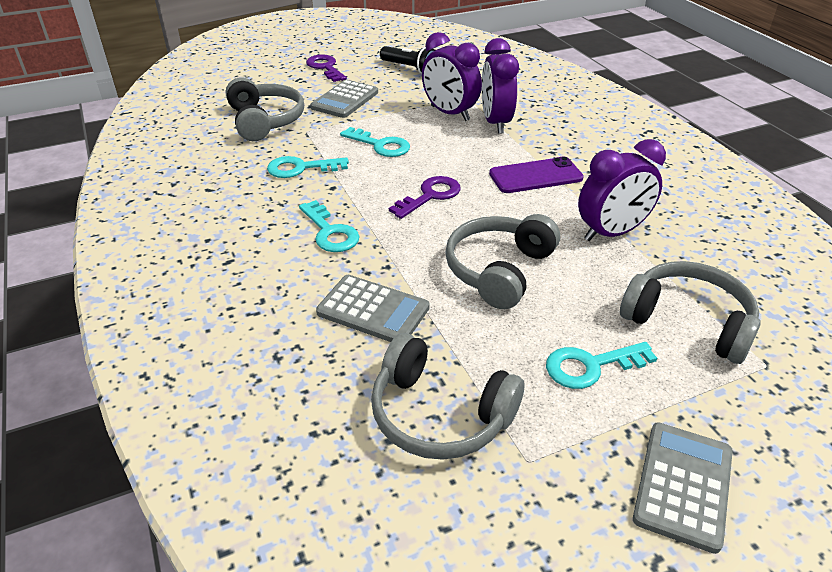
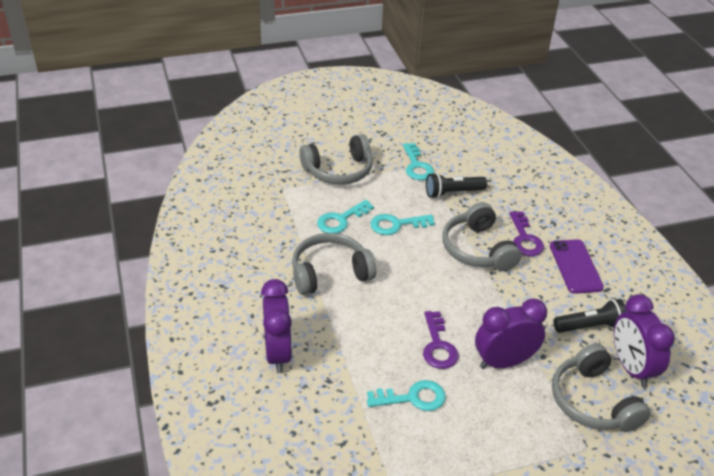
black flashlight: [380,46,435,74] = 1 -> [426,173,487,199] [553,299,627,333] = 2
grey calculator: [310,80,378,118] [316,275,430,342] [633,423,733,554] = 3 -> none = 0

